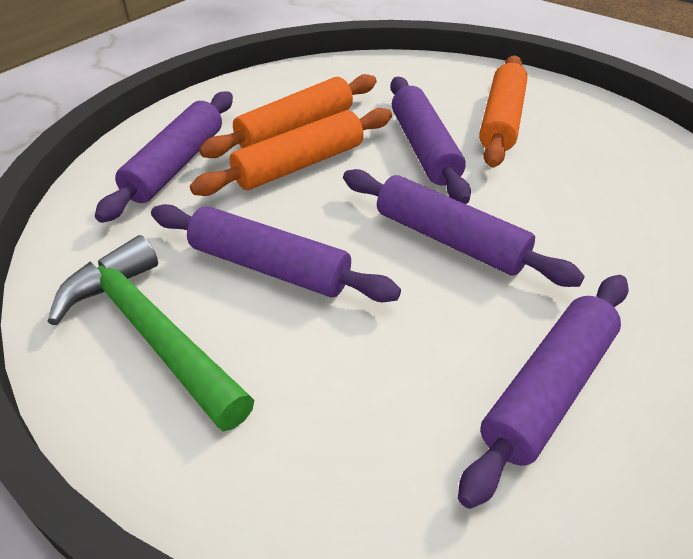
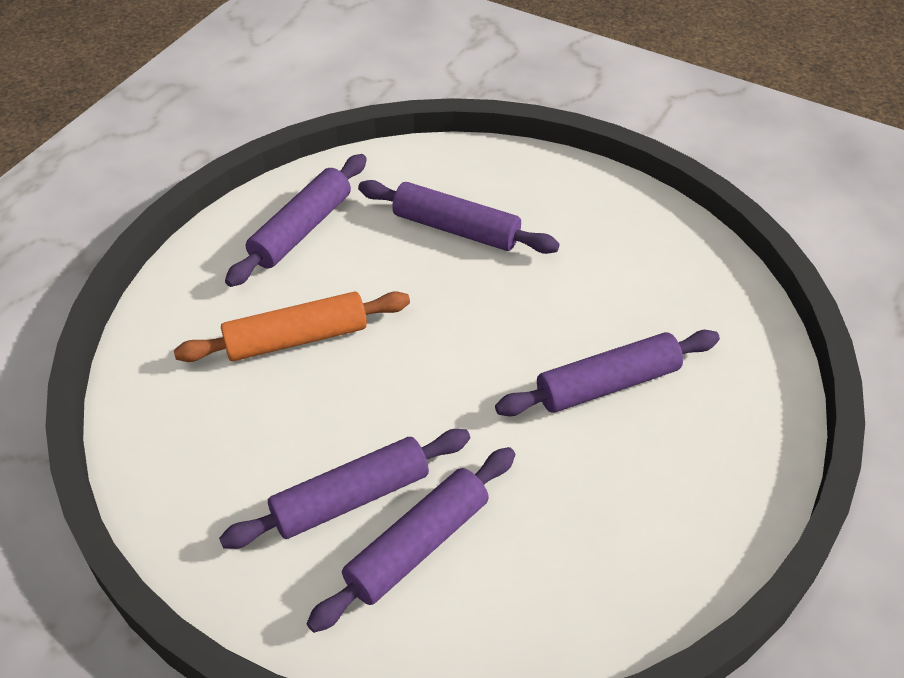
green hammer: [47,235,255,431] = 1 -> none = 0
orange rolling pin: [190,108,392,196] [199,74,377,158] [479,56,528,168] = 3 -> [174,291,410,362] = 1

